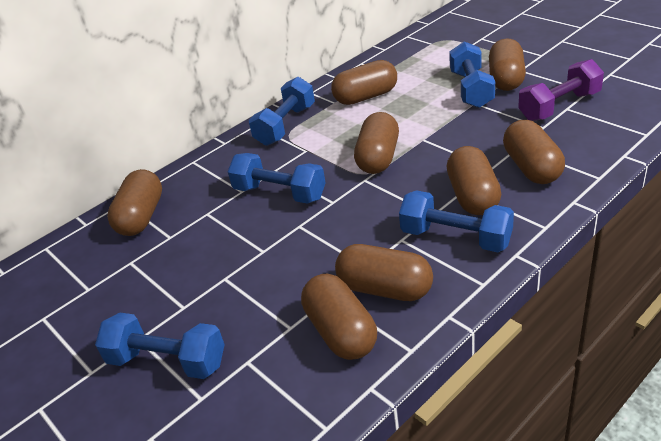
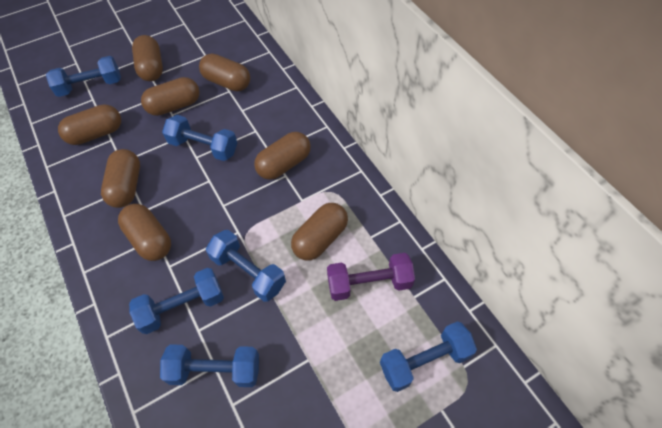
blue dumbbell: [95,313,225,379] [228,153,325,204] [249,77,315,146] [399,190,514,252] [449,41,495,108] = 5 -> [46,56,121,97] [129,268,224,334] [160,344,259,387] [162,115,237,161] [206,230,286,302] [380,322,477,392] = 6

